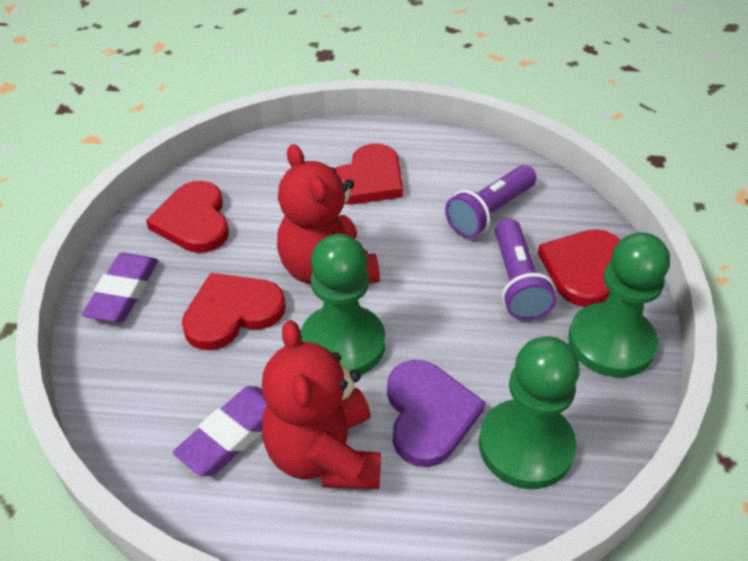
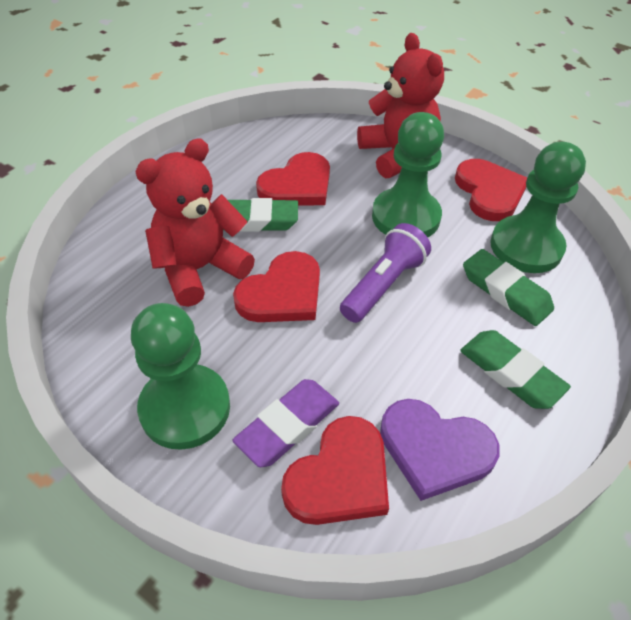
green eraser: none = 0 -> [223,198,298,232] [460,330,571,409] [463,249,554,326] = 3
purple eraser: [82,253,158,323] [173,386,267,476] = 2 -> [233,379,339,467] = 1
purple flashlight: [445,165,536,238] [495,219,556,321] = 2 -> [340,223,431,323] = 1

